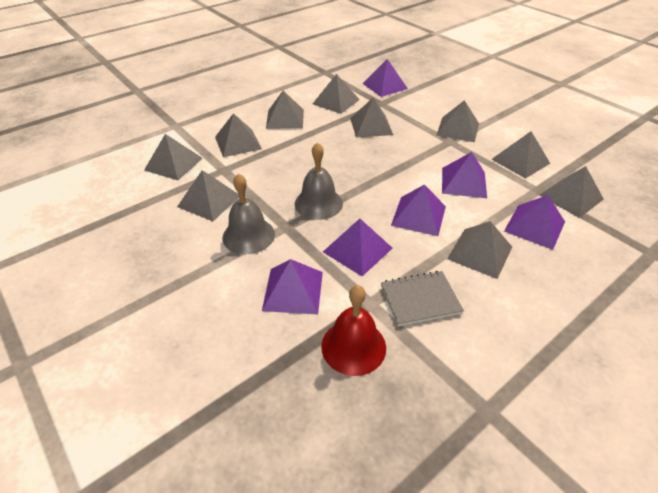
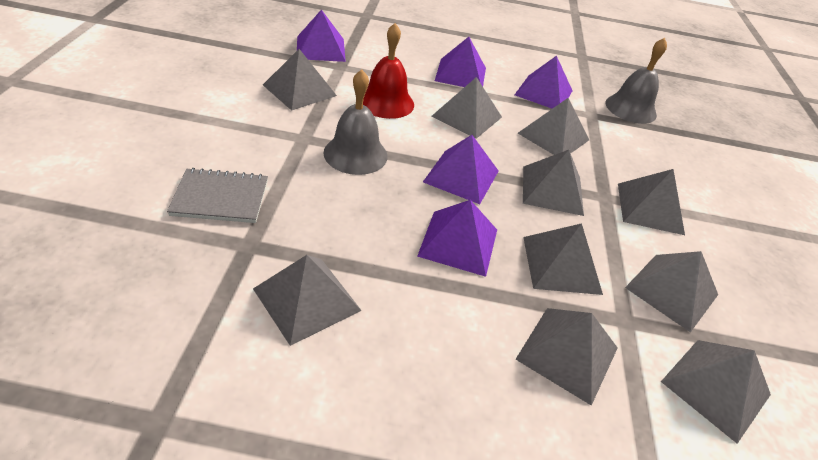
purple pyramid: [262,259,323,315] [323,218,392,276] [362,59,408,97] [391,184,446,236] [442,152,487,198] [504,195,565,250] = 6 -> [297,10,346,62] [417,200,497,277] [423,135,498,204] [435,37,486,87] [515,56,572,109] = 5

